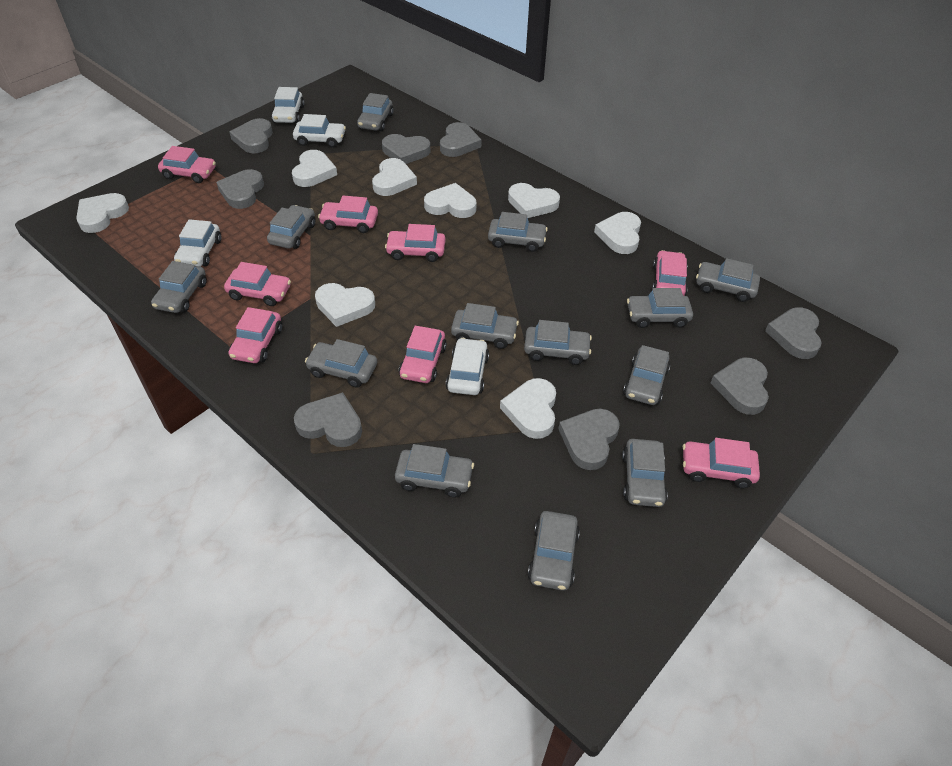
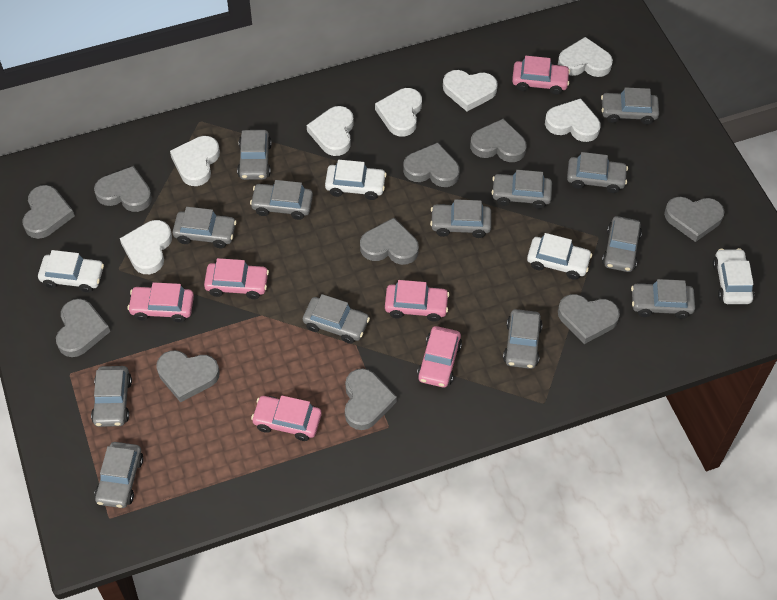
grey heart: [216,169,264,209] [230,118,273,154] [294,392,362,447] [382,134,431,164] [440,122,481,157] [559,409,620,470] [710,358,769,415] [765,308,822,359] = 8 -> [23,185,75,239] [56,299,110,357] [94,166,152,212] [156,350,220,403] [345,368,397,430] [360,218,419,265] [403,142,460,187] [470,119,527,162] [558,294,620,344] [664,197,725,242] = 10
pink car: [158,146,216,183] [224,262,291,306] [229,307,282,363] [318,196,378,233] [385,224,446,262] [399,326,447,383] [652,250,688,296] [683,438,760,488] = 8 -> [127,282,194,323] [204,258,269,299] [251,395,322,441] [385,280,449,322] [417,326,462,387] [512,56,570,95] = 6
white heart: [76,193,129,233] [292,150,337,187] [315,283,375,327] [372,158,417,196] [424,183,476,218] [500,378,556,439] [508,183,560,218] [594,212,641,254] = 8 -> [120,220,172,274] [170,136,220,186] [307,106,354,156] [375,88,422,137] [443,70,498,111] [545,98,601,142] [558,37,613,77] = 7

